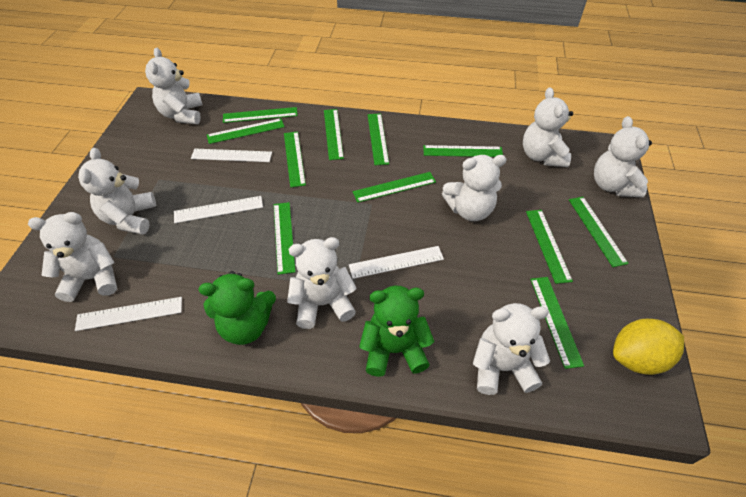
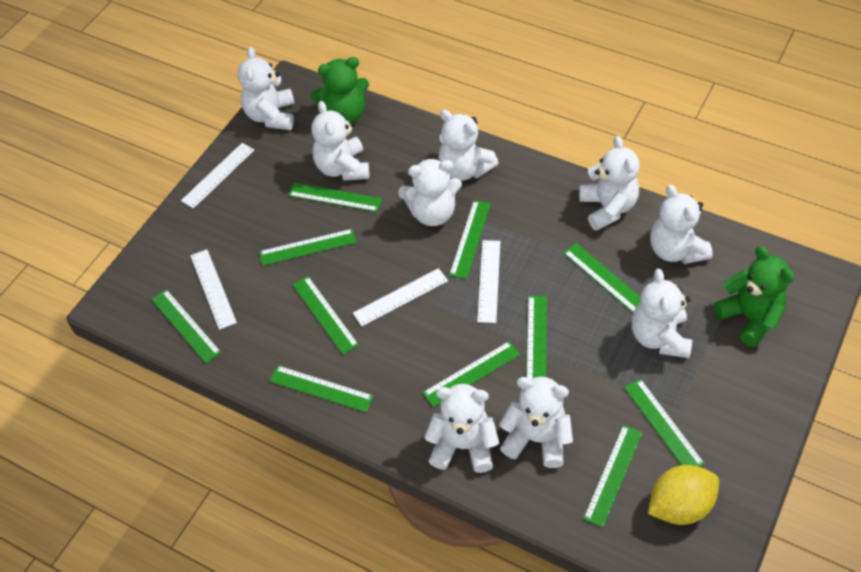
white teddy bear: [28,212,117,302] [78,148,156,235] [145,48,203,124] [287,237,357,329] [442,155,507,221] [473,303,550,395] [523,87,573,167] [594,116,652,198] = 8 -> [238,47,295,130] [311,101,369,181] [398,159,462,226] [424,384,499,473] [438,109,499,181] [499,377,573,468] [579,136,640,231] [632,269,692,358] [650,184,713,264] = 9

